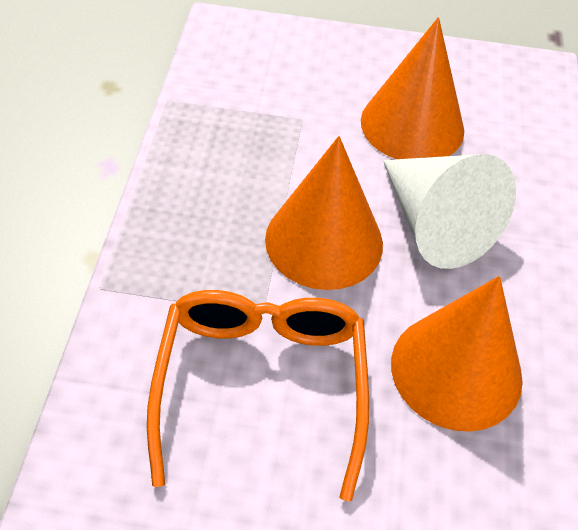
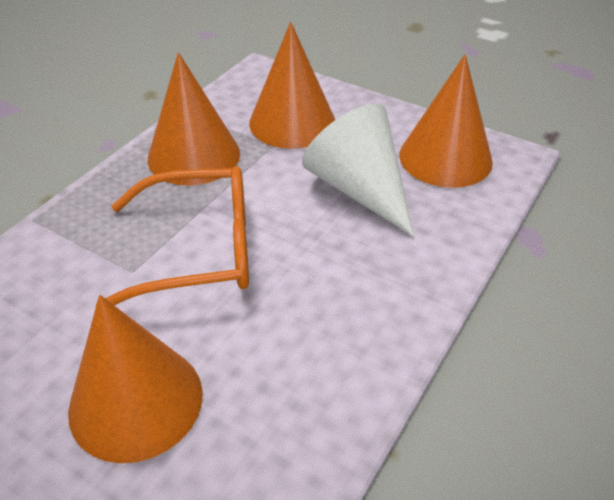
orange cone: [265,136,383,290] [361,17,464,159] [391,276,523,432] = 3 -> [68,295,203,463] [148,52,240,186] [249,22,335,149] [399,54,493,188] = 4

